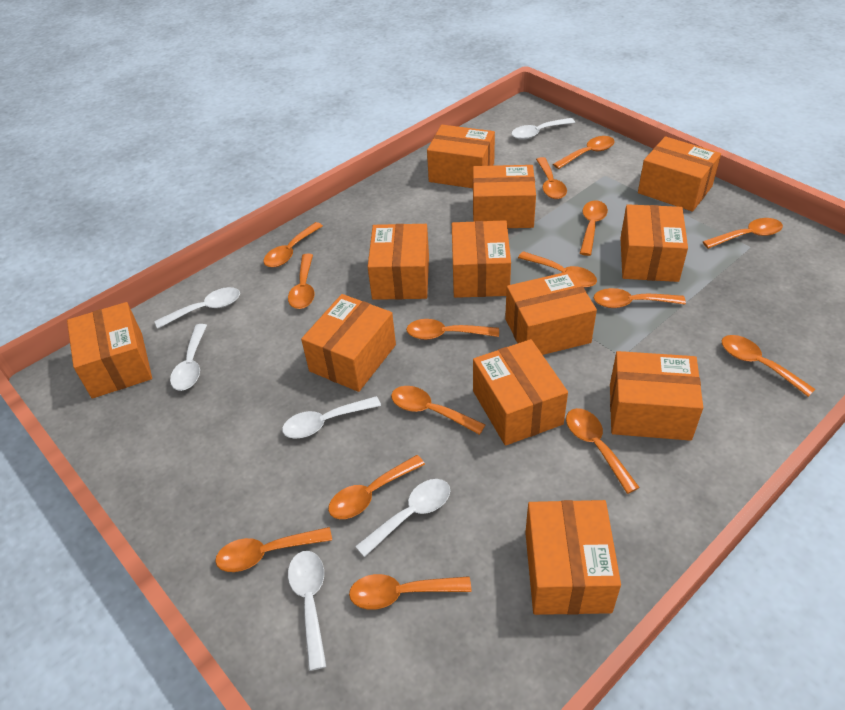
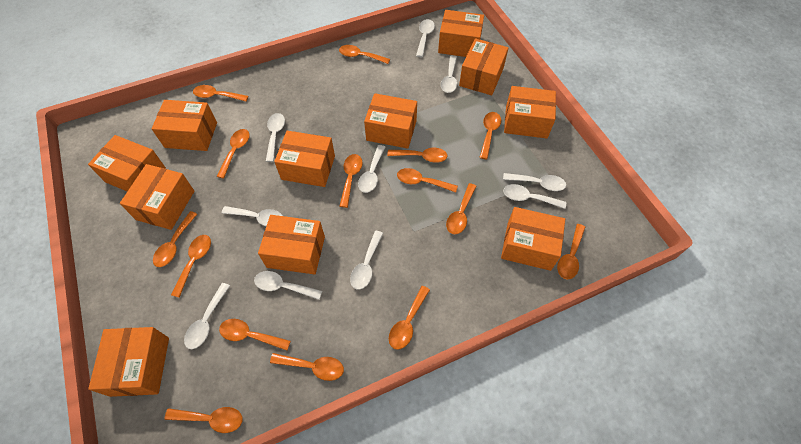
orange box: [67,302,152,398] [301,294,396,392] [368,224,429,300] [427,125,495,188] [452,220,511,298] [473,165,536,228] [473,339,568,446] [505,271,597,355] [525,500,621,615] [610,351,703,441] [621,204,688,282] [638,136,721,211] = 12 -> [88,135,166,191] [88,327,169,397] [120,164,194,230] [152,100,217,151] [258,215,325,274] [274,131,335,187] [364,93,417,149] [438,10,484,57] [459,38,508,95] [501,207,565,271] [504,86,556,138] = 11
white spoon: [155,287,240,329] [170,324,207,391] [282,396,381,438] [288,551,327,671] [355,479,450,557] [511,118,575,140] = 6 -> [184,283,230,349] [222,206,283,226] [254,271,322,300] [266,113,285,162] [350,231,383,290] [358,145,385,193] [416,19,435,57] [441,55,457,93] [503,173,566,191] [503,184,566,209] = 10

